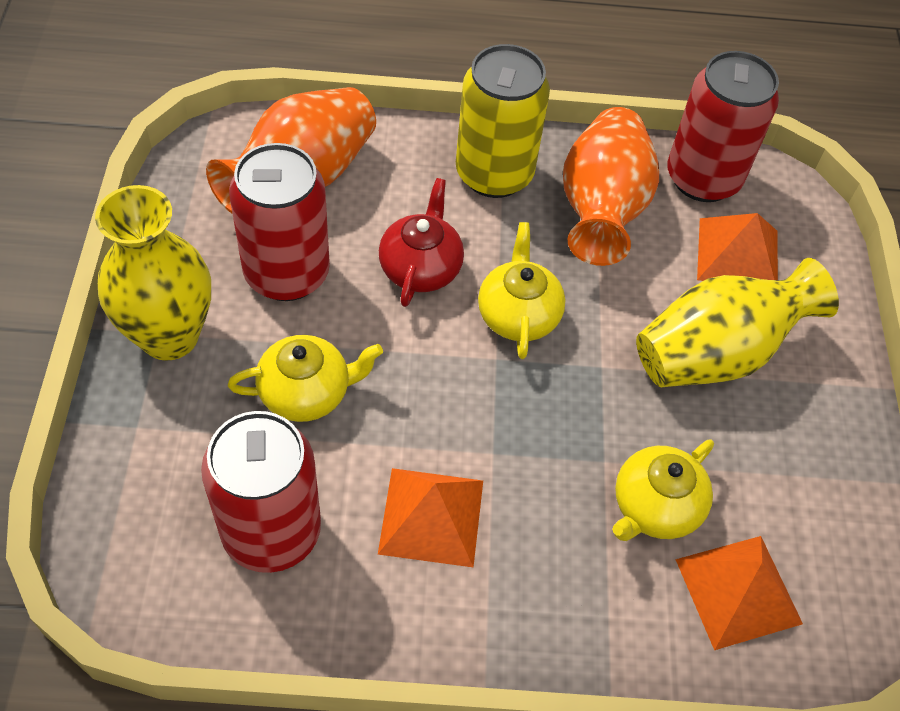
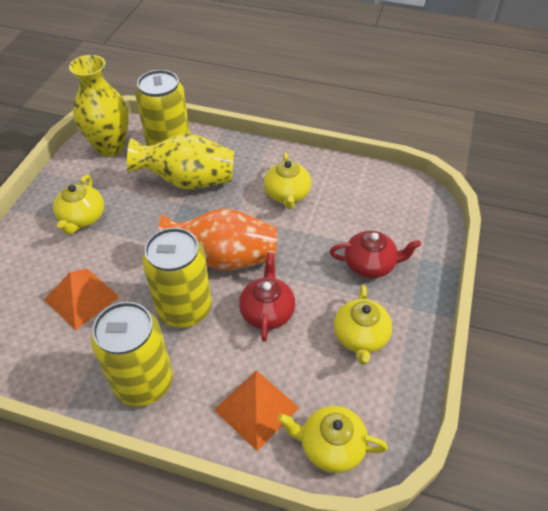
orange pyramid: [378,468,483,567] [675,536,803,650] [697,213,778,281] = 3 -> [44,269,119,330] [214,370,299,451] = 2
orange vase: [206,87,376,213] [563,107,659,266] = 2 -> [158,208,277,270] = 1
red can: [201,411,321,573] [229,143,330,301] [667,51,779,202] = 3 -> none = 0
red teapot: [379,178,464,307] = 1 -> [239,253,295,342] [330,231,421,278] = 2
yellow can: [456,44,550,198] = 1 -> [91,302,173,406] [135,70,190,146] [142,228,212,328] = 3
yellow teapot: [228,335,383,422] [478,222,565,359] [612,439,714,541] = 3 -> [53,175,104,235] [264,153,311,209] [278,406,388,473] [334,285,392,365] = 4

